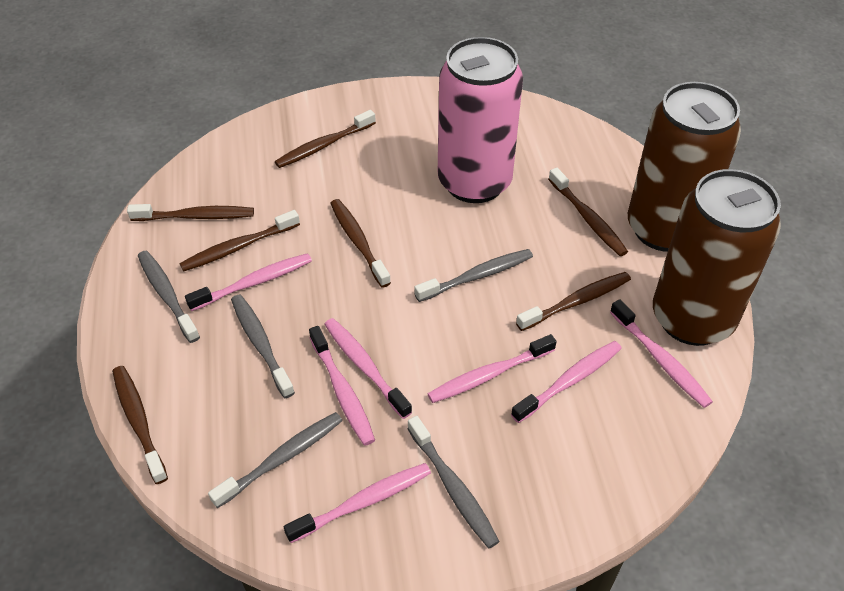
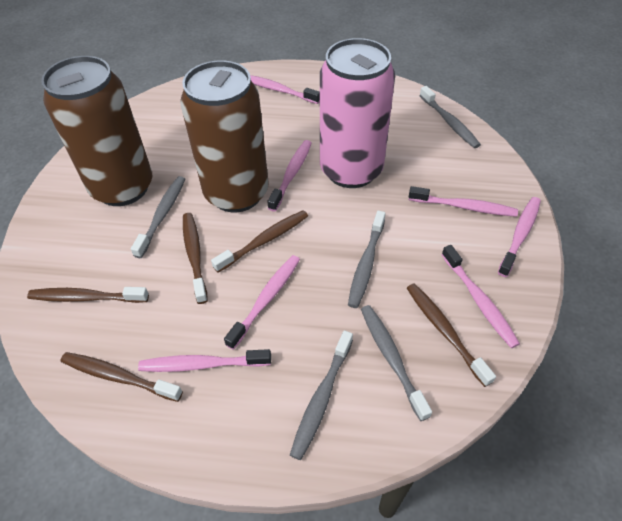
brown toothbrush: [112,366,168,484] [127,204,254,221] [179,210,300,271] [275,110,376,168] [330,199,391,288] [516,272,631,331] [548,168,628,256] = 7 -> [27,287,149,303] [61,352,183,402] [183,213,208,304] [211,210,308,273] [407,283,496,387] = 5

